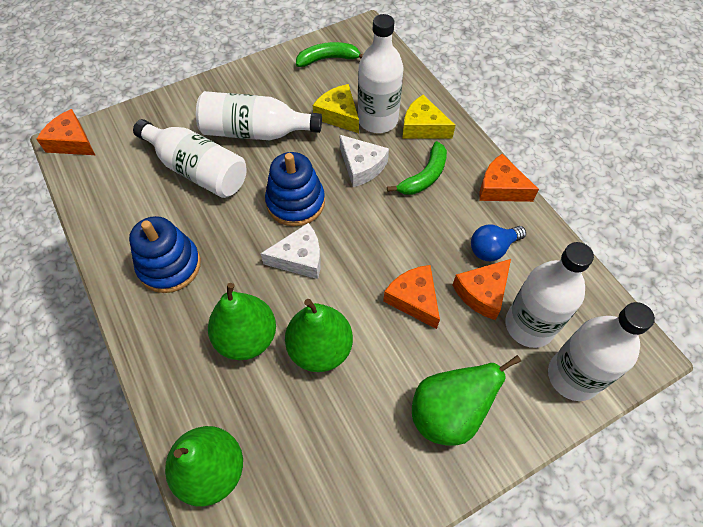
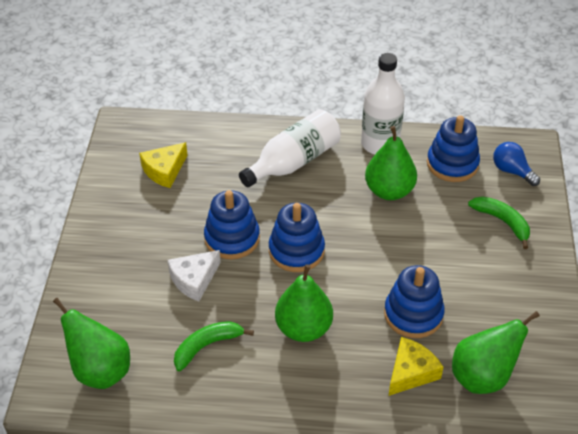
blue stacking toy: [129,216,201,293] [265,152,325,226] = 2 -> [204,190,260,259] [269,203,325,272] [384,265,445,338] [427,115,480,182] = 4
orange cheese: [36,109,95,155] [383,265,440,329] [452,259,511,320] [479,154,539,202] = 4 -> none = 0
white bottle: [133,119,247,198] [196,91,322,140] [358,14,404,133] [505,242,594,348] [548,302,655,401] = 5 -> [239,109,341,187] [361,53,405,155] = 2
white cheese: [261,223,321,279] [340,135,389,187] = 2 -> [167,250,221,301] = 1

